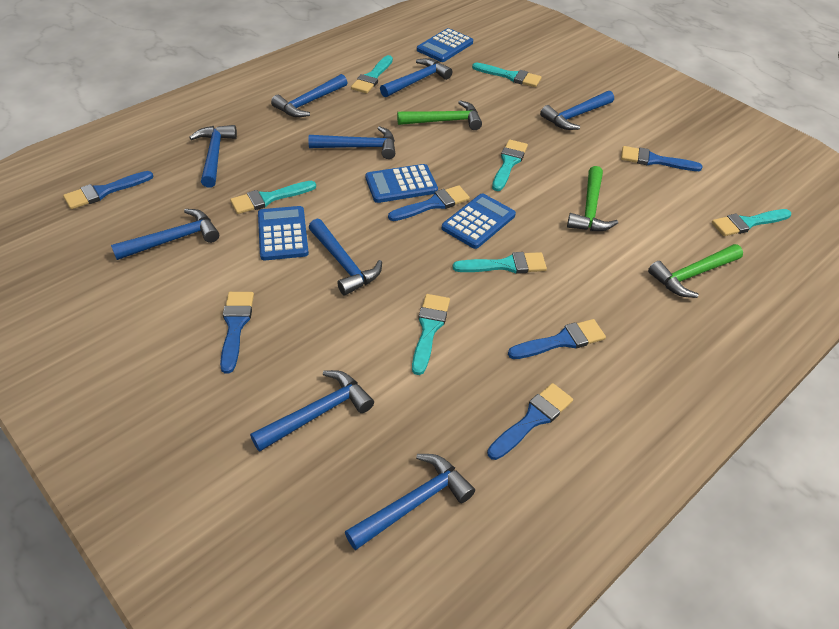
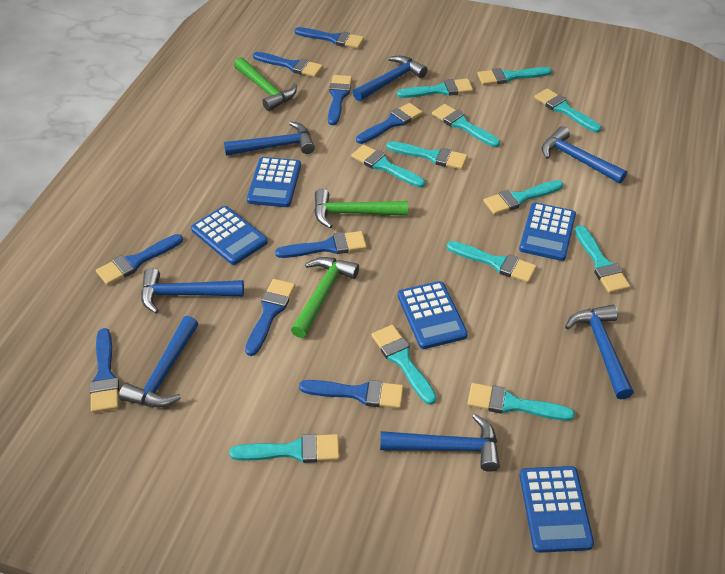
blue brush: [63,171,153,209] [220,292,254,374] [388,185,470,221] [487,383,573,460] [508,319,606,359] [621,146,703,171] = 6 -> [90,328,119,413] [96,234,183,285] [245,279,295,356] [253,52,323,77] [275,231,367,258] [295,27,364,49] [299,380,404,409] [328,75,352,125] [356,103,423,144] = 9
blue calculator: [258,206,309,260] [365,164,438,203] [417,28,473,62] [442,193,516,249] = 4 -> [191,206,268,265] [247,157,301,207] [398,281,468,349] [519,202,576,261] [520,466,594,553] = 5
blue hammer: [111,209,219,260] [189,125,237,188] [250,370,374,452] [271,74,347,117] [308,126,395,159] [309,219,382,296] [345,454,475,550] [380,58,452,97] [540,91,614,130] = 9 -> [119,316,198,407] [141,268,244,314] [224,121,315,156] [353,56,428,101] [380,414,500,472] [542,126,627,184] [565,305,634,399] = 7
turquoise brush: [230,181,316,214] [351,55,393,93] [412,294,450,375] [453,252,547,274] [472,63,542,87] [492,140,528,191] [712,209,791,236] = 7 -> [229,434,340,463] [351,145,425,188] [372,325,437,405] [386,141,468,170] [397,78,473,98] [432,104,500,147] [447,241,537,283] [467,383,575,421] [477,67,552,85] [484,180,563,215] [534,88,601,133] [575,225,630,293] = 12

